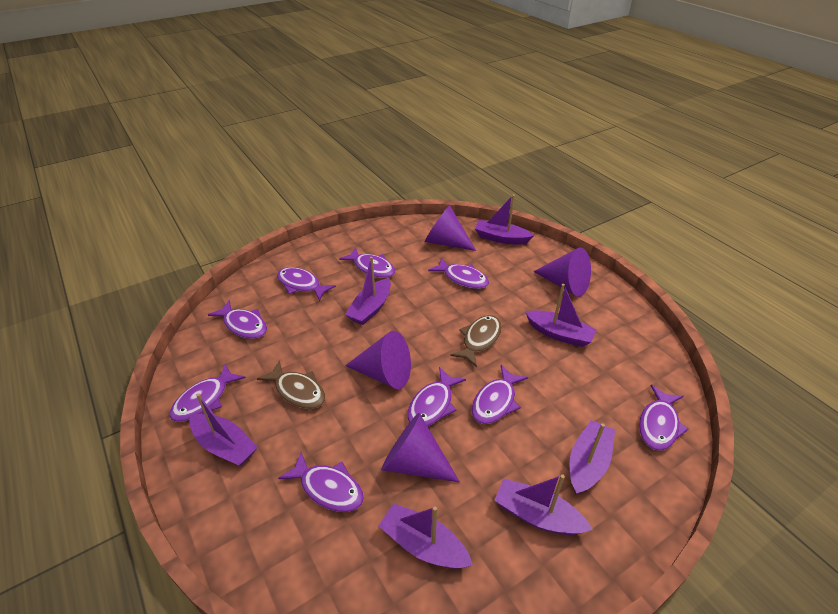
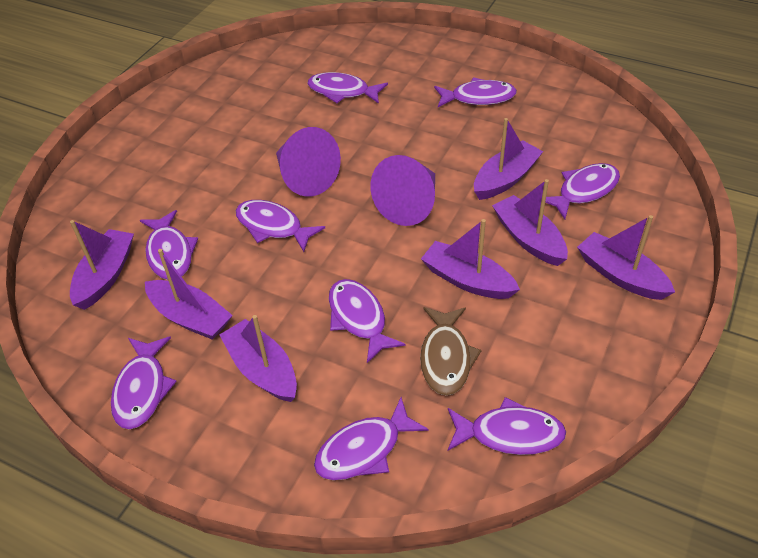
brown fish: [257,360,325,409] [450,315,502,367] = 2 -> [420,307,481,395] = 1
purple cone: [345,331,411,389] [381,413,460,483] [425,205,476,251] [533,247,591,297] = 4 -> [276,127,341,197] [370,155,435,226] = 2

